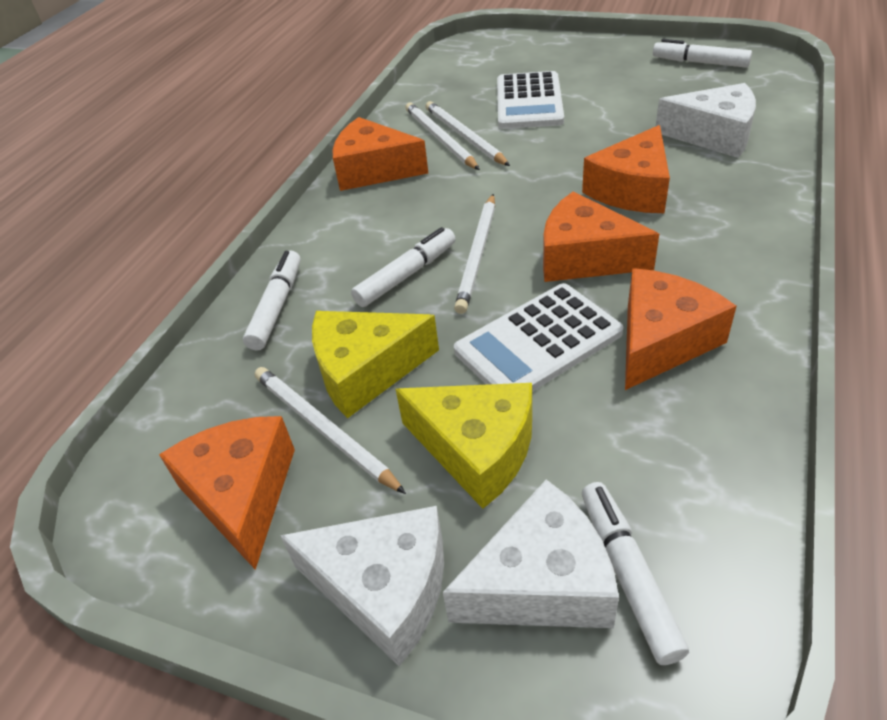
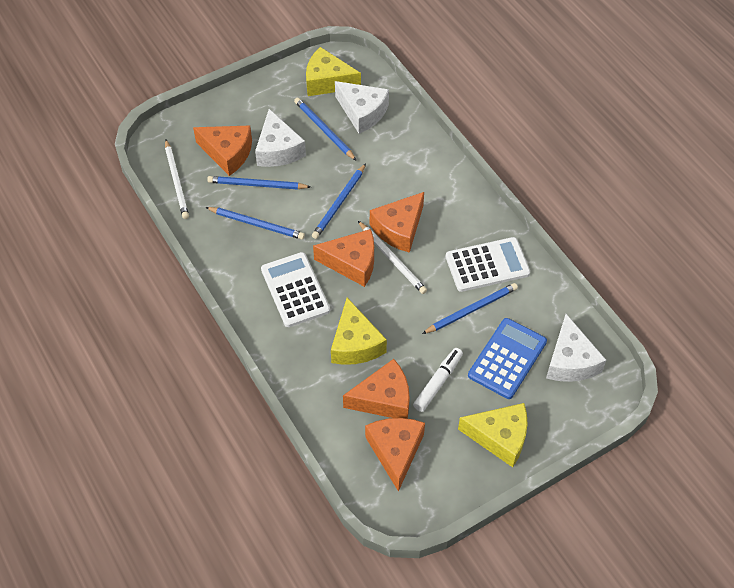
blue calculator: none = 0 -> [468,318,547,399] = 1
blue pencil: none = 0 -> [205,207,305,240] [207,176,311,190] [294,97,357,161] [312,163,366,239] [422,283,518,334] = 5
white marker: [243,250,301,351] [351,227,456,307] [582,482,689,665] [653,39,752,68] = 4 -> [413,348,463,412] = 1
white pencil: [255,367,406,494] [405,102,480,170] [425,101,510,166] [454,194,495,314] = 4 -> [165,140,189,219] [358,221,427,294] = 2
yellow cheese: [312,311,439,418] [396,383,532,509] = 2 -> [306,47,361,96] [331,298,387,365] [458,403,528,467] = 3

